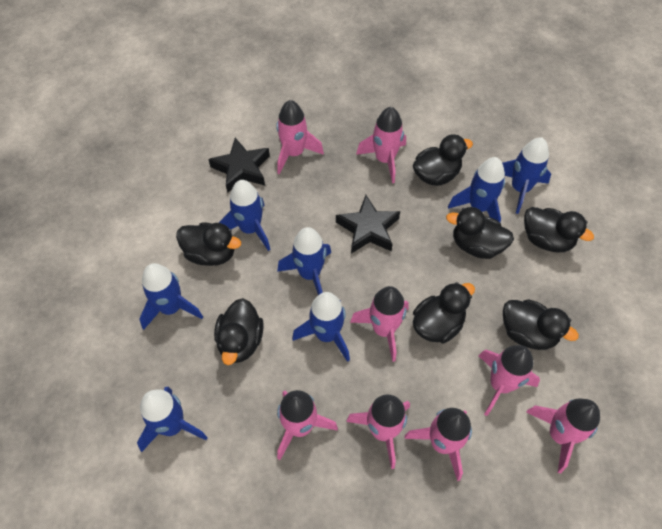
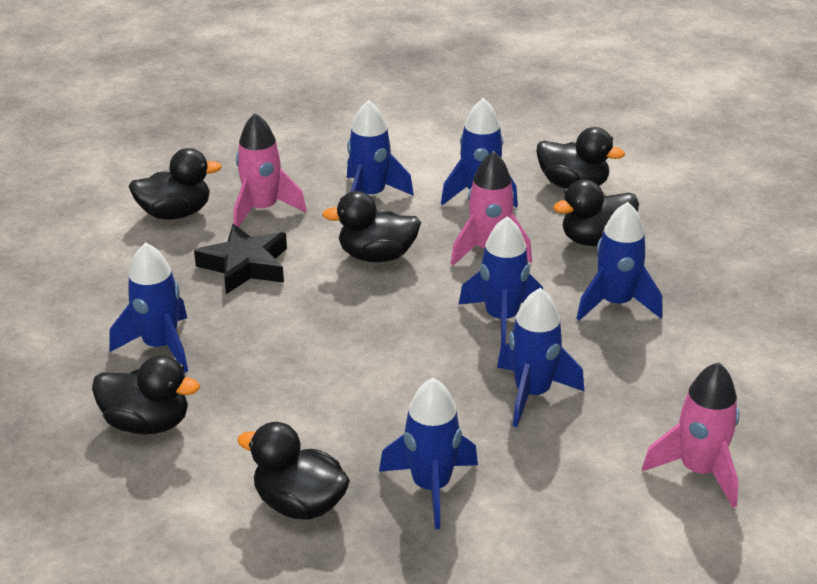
black duck: [176,223,241,266] [214,298,264,365] [413,134,473,186] [413,282,475,343] [446,207,514,259] [503,299,579,350] [524,207,594,252] = 7 -> [92,355,200,434] [129,148,222,220] [237,422,350,520] [322,191,421,262] [536,127,625,189] [553,179,639,246] = 6
black star: [208,138,270,193] [336,195,400,254] = 2 -> [194,224,287,294] = 1
pink rocket: [276,100,324,174] [277,390,338,460] [346,395,410,469] [350,286,409,362] [356,107,406,183] [404,408,472,481] [478,345,540,416] [526,398,600,473] = 8 -> [233,113,307,227] [451,151,532,266] [642,362,739,508] = 3

